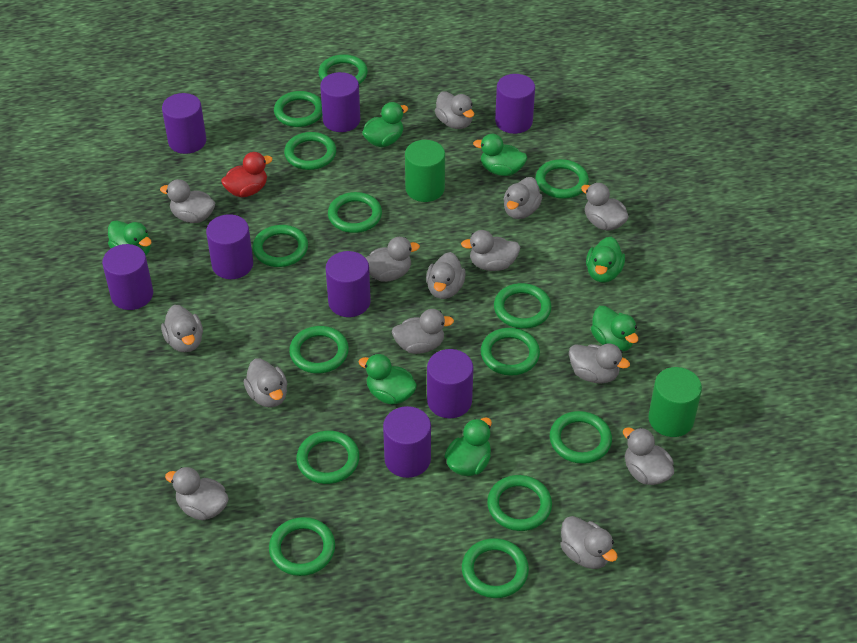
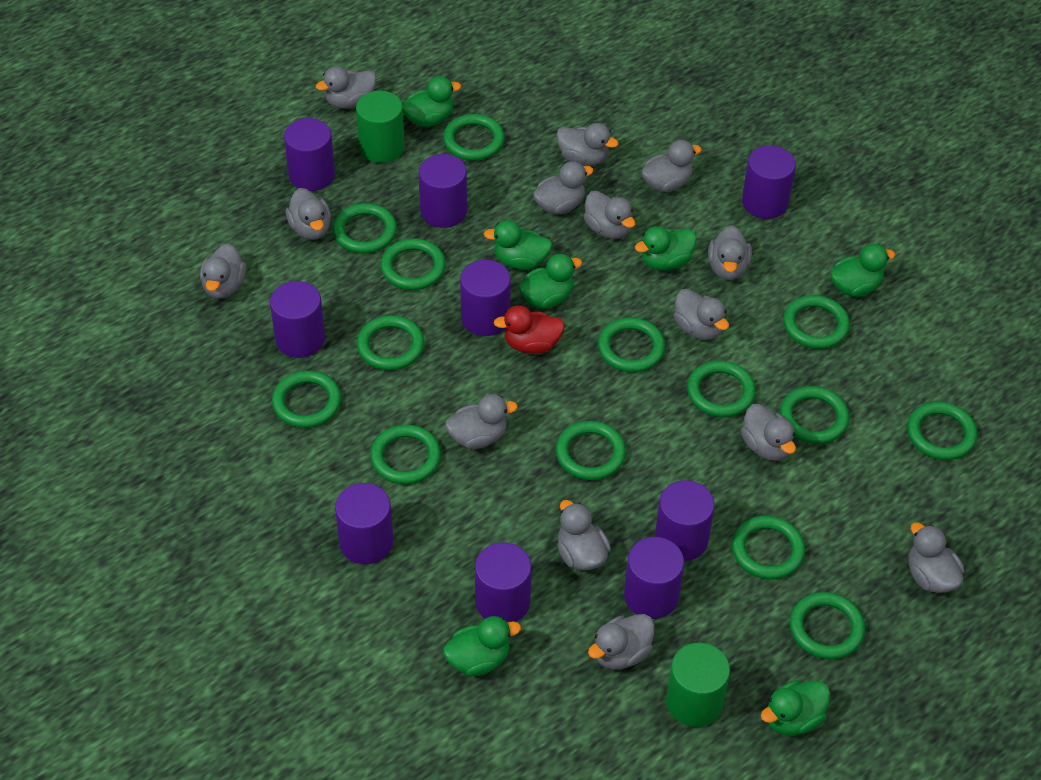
purple cylinder: [102,244,153,310] [162,93,206,154] [206,214,253,279] [320,72,360,132] [326,251,371,317] [383,406,431,478] [427,349,473,418] [495,74,535,134] = 8 -> [270,281,325,358] [284,118,335,191] [335,483,393,564] [419,154,467,228] [460,260,511,336] [475,543,531,622] [624,537,684,619] [655,480,715,561] [742,145,796,219] = 9

